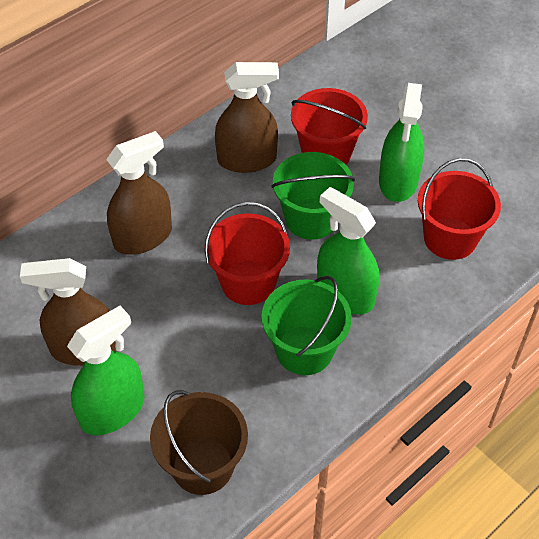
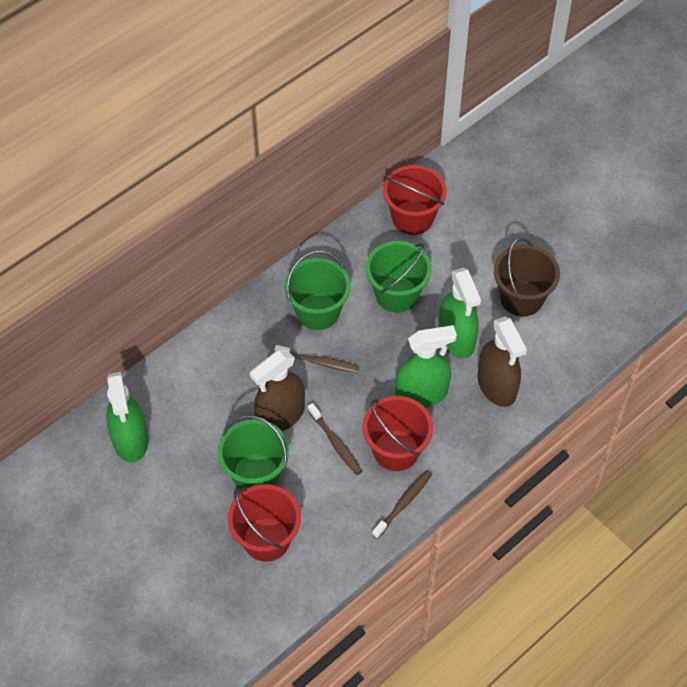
brown spray bottle: [20,258,117,366] [106,131,172,255] [215,62,279,173] = 3 -> [250,350,305,431] [478,316,527,407] = 2
brown toothbrush: none = 0 -> [274,345,359,373] [308,403,362,475] [372,470,432,539] = 3
green bucket: [262,276,352,375] [271,152,355,240] = 2 -> [218,415,289,492] [284,251,351,330] [366,241,432,313] = 3

